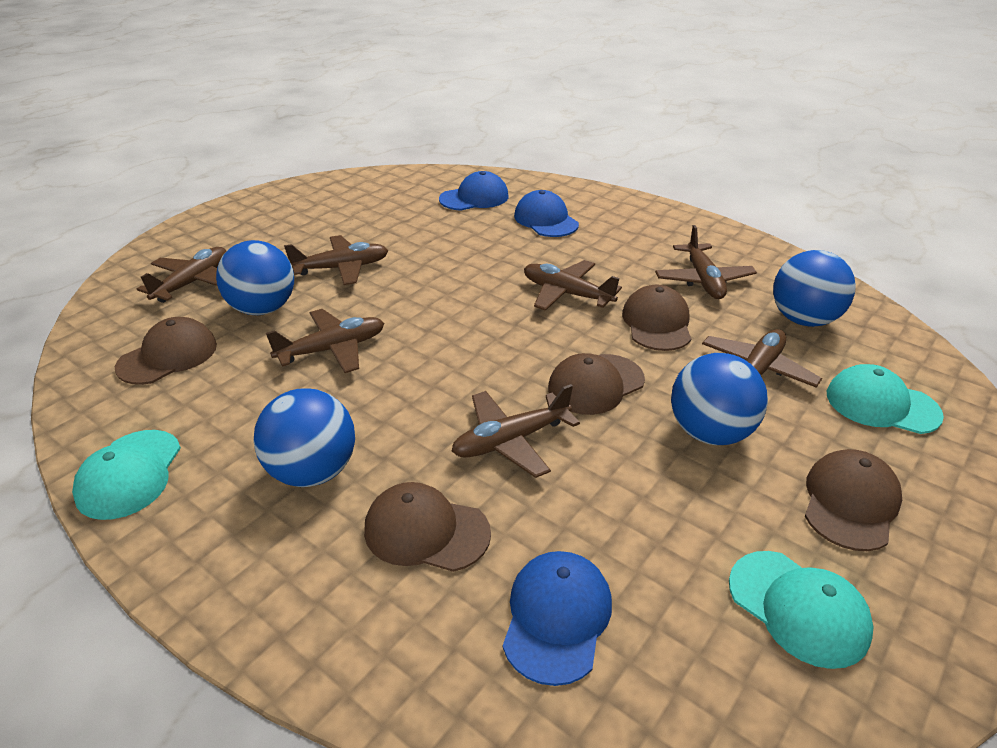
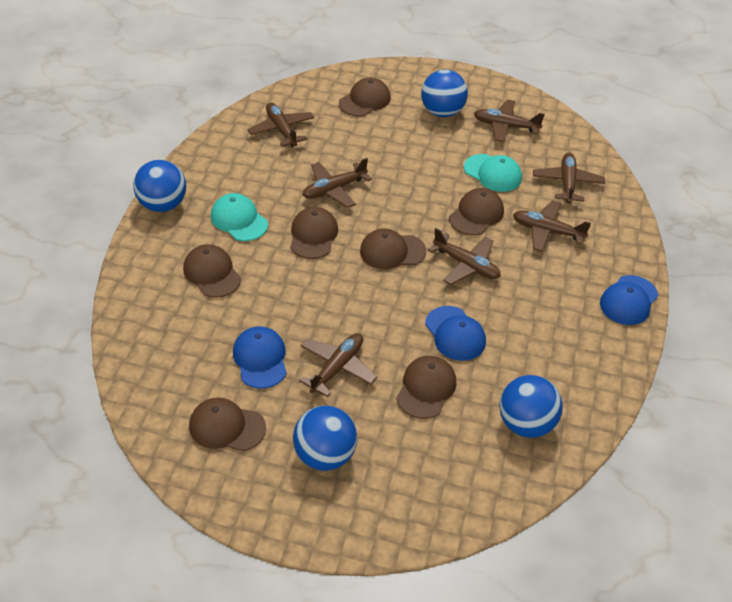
brown cap: [115,317,217,385] [364,482,491,572] [548,353,645,415] [622,285,691,351] [805,449,902,551] = 5 -> [183,244,241,298] [189,398,266,451] [290,207,338,259] [339,77,391,117] [360,228,426,269] [396,356,456,419] [449,188,504,235] = 7
turquoise cap: [72,430,181,520] [729,551,873,669] [827,364,944,434] = 3 -> [211,193,268,241] [464,154,522,192] = 2

